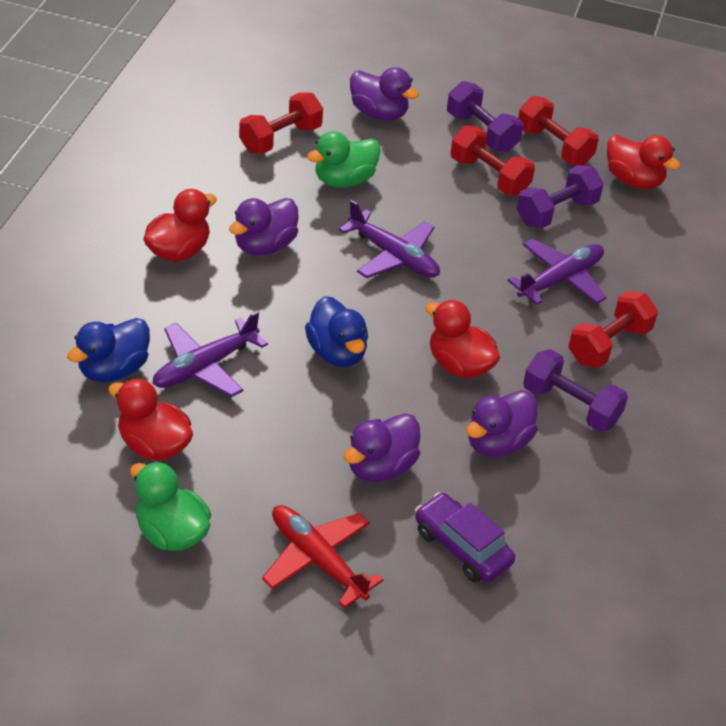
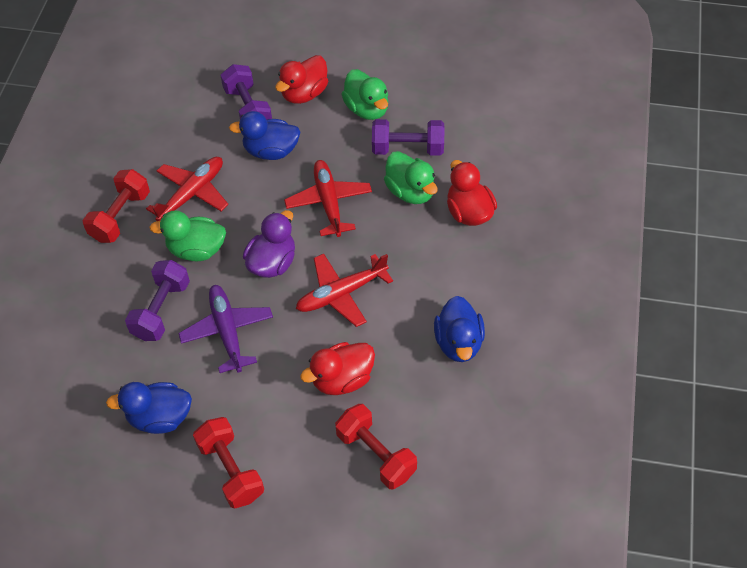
blue duck: [67,318,150,382] [305,296,368,367] = 2 -> [106,382,192,434] [229,111,300,160] [434,296,485,362] = 3
green duck: [130,462,211,551] [307,131,381,188] = 2 -> [149,210,226,261] [341,69,388,120] [384,151,438,204] = 3
purple car: [415,492,515,582] = 1 -> none = 0
purple duck: [229,198,299,256] [344,413,420,482] [350,67,419,121] [466,390,538,457] = 4 -> [243,210,295,278] = 1
purple plane: [152,311,268,397] [339,200,440,278] [507,239,606,305] = 3 -> [178,285,273,373] = 1
red duck: [108,378,193,461] [143,189,217,262] [425,300,500,378] [607,135,680,189] = 4 -> [275,55,328,104] [300,342,375,395] [447,160,497,226] = 3
red dumbbell: [239,92,323,154] [450,125,535,196] [518,96,599,166] [568,291,658,368] = 4 -> [83,169,150,243] [193,417,264,509] [335,404,417,489] = 3
red plane: [262,505,384,608] = 1 -> [146,157,228,221] [284,160,372,237] [296,253,393,327] = 3

